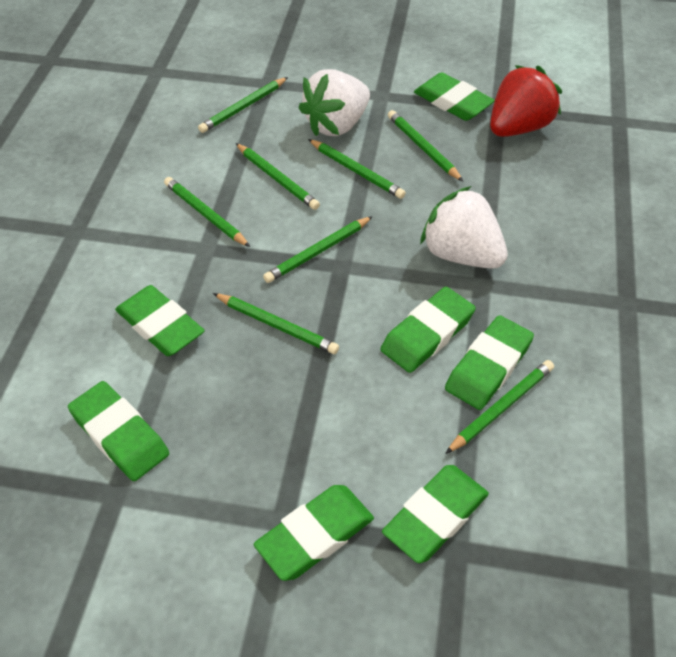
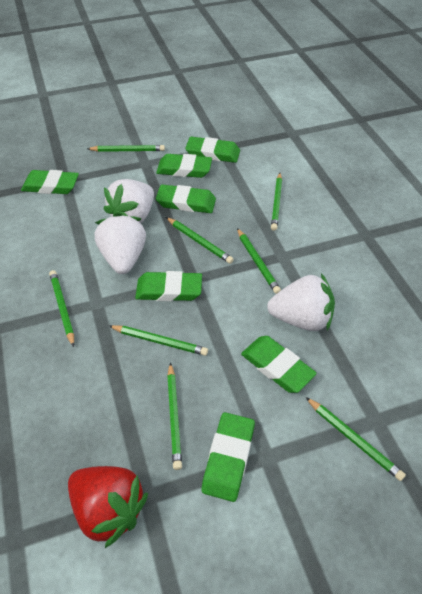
white strawberry: [299,69,370,136] [420,186,508,269] = 2 -> [95,213,146,274] [103,179,154,223] [267,273,335,331] = 3

